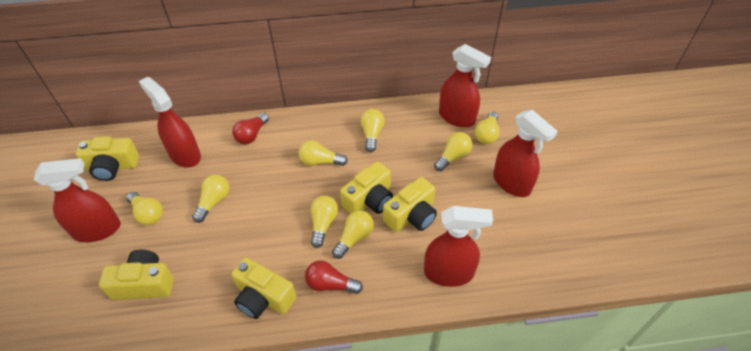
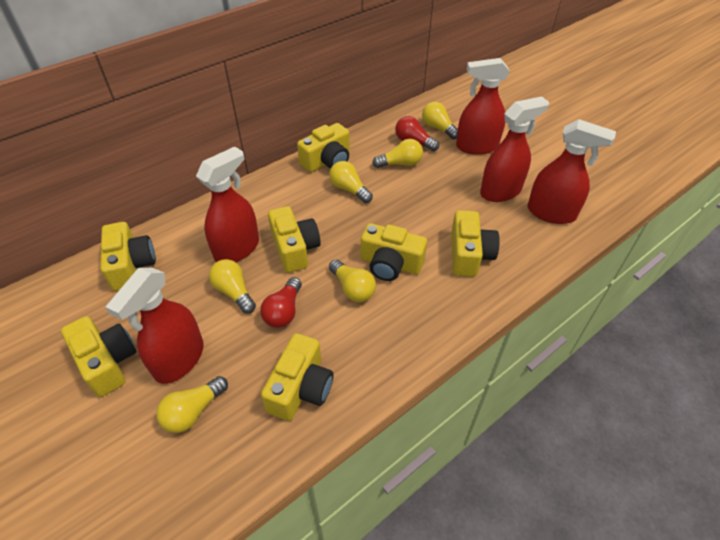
yellow camera: [76,136,139,181] [99,249,174,300] [232,258,296,319] [340,161,393,214] [383,177,437,232] = 5 -> [61,316,136,397] [101,222,156,291] [261,333,333,421] [268,206,321,273] [297,123,350,172] [361,223,427,281] [451,210,500,277] = 7
yellow light bulb: [126,192,163,225] [192,175,229,223] [299,140,348,166] [311,196,338,248] [332,210,374,259] [361,109,385,152] [434,132,472,171] [475,111,500,144] = 8 -> [156,376,228,433] [209,259,256,314] [329,161,373,203] [329,259,376,302] [372,139,423,168] [422,102,458,139] = 6

